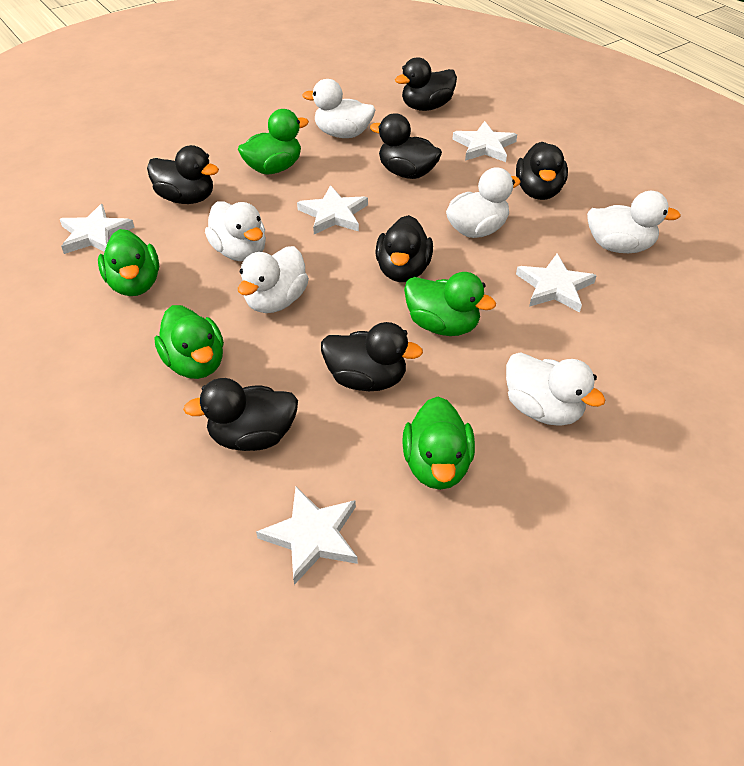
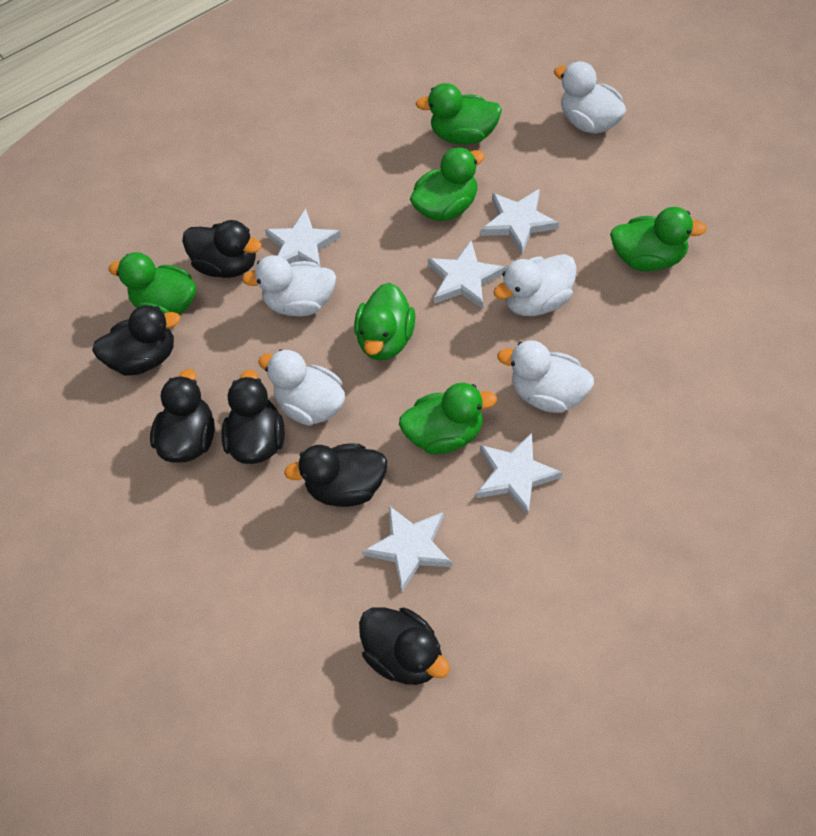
black duck: [147,145,219,204] [183,378,298,451] [321,322,423,391] [370,113,442,179] [375,215,433,282] [395,57,457,111] [516,142,568,200] = 7 -> [92,305,181,376] [150,369,215,463] [182,220,262,278] [221,370,285,464] [284,444,387,507] [359,607,450,685] = 6
green duck: [98,229,159,296] [155,305,224,379] [238,109,309,174] [402,397,475,490] [404,272,496,336] = 5 -> [109,252,196,315] [354,283,415,360] [399,383,497,454] [410,147,485,221] [416,83,502,145] [610,207,707,271] = 6
white duck: [205,202,266,261] [238,246,309,313] [302,79,375,138] [446,167,521,238] [506,352,605,426] [587,191,681,253] = 6 -> [242,255,336,316] [258,349,345,426] [494,254,577,316] [497,340,594,413] [554,61,627,134] = 5

